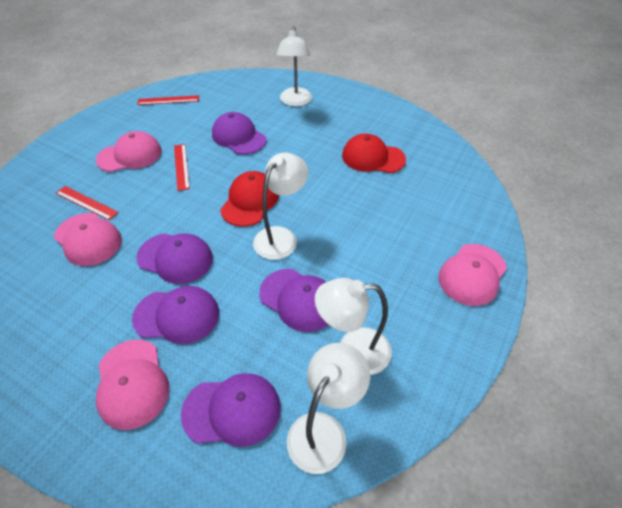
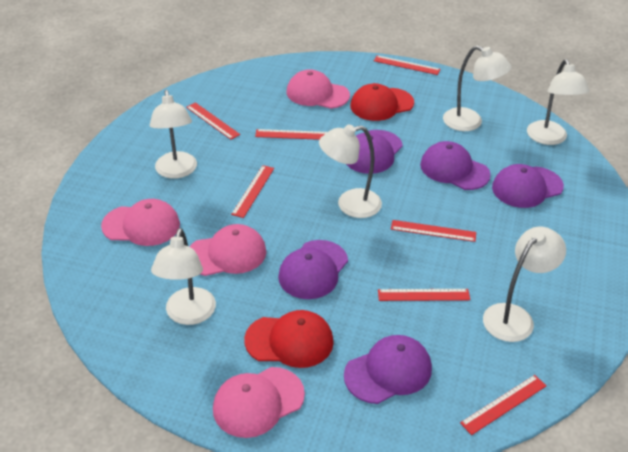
red ruler: [56,186,119,220] [137,95,199,105] [174,144,190,191] = 3 -> [186,102,240,140] [231,165,274,218] [255,129,327,140] [374,55,441,75] [378,289,470,301] [391,220,476,242] [460,375,546,435] = 7
white lamp: [253,152,308,260] [276,26,312,106] [287,343,370,474] [315,278,392,375] = 4 -> [150,90,197,179] [151,228,216,325] [319,124,382,218] [443,45,512,131] [483,227,566,342] [527,59,589,145] = 6

